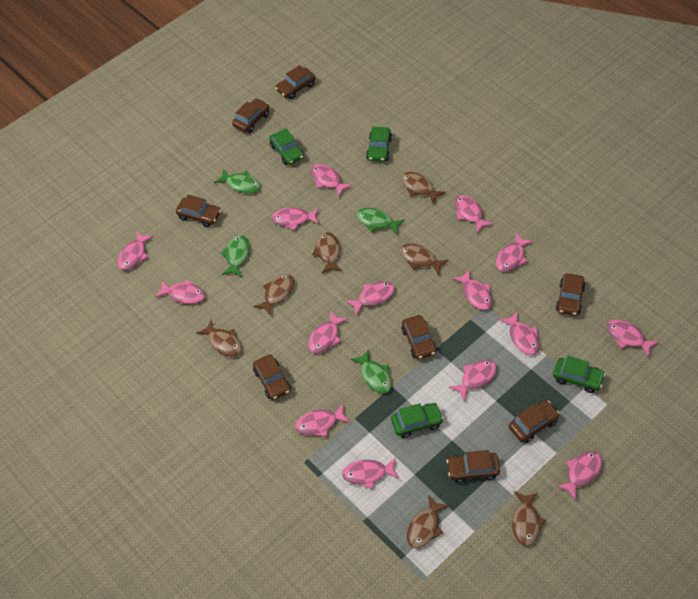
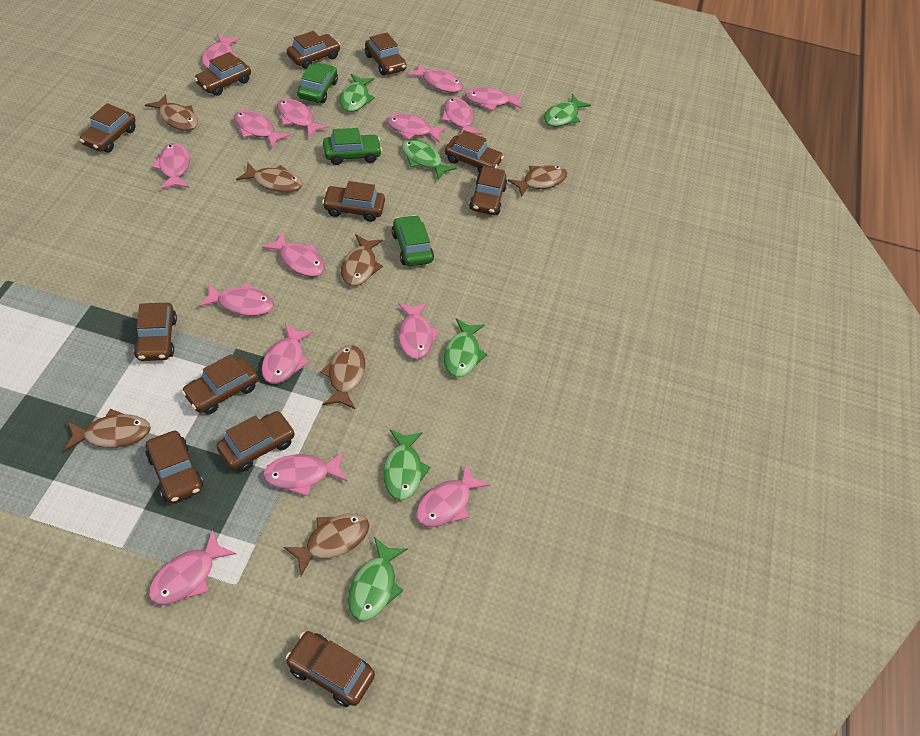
brown car: [176,195,221,227] [232,98,270,133] [253,354,291,400] [275,65,316,99] [401,315,437,359] [446,450,500,483] [509,400,560,443] [556,273,586,316] = 8 -> [80,103,136,153] [134,303,177,361] [146,431,203,503] [182,354,258,415] [194,52,251,96] [216,411,295,472] [286,631,375,707] [287,31,340,69] [322,181,385,222] [365,33,407,75] [445,130,504,173] [469,166,507,215] = 12
green car: [269,128,304,165] [366,126,392,162] [391,403,444,438] [553,356,606,393] = 4 -> [297,62,338,103] [323,128,382,165] [392,215,434,266] = 3
green fish: [214,169,260,193] [221,235,250,276] [350,349,391,394] [356,208,405,235] = 4 -> [339,74,375,112] [348,537,408,621] [383,429,431,500] [402,139,457,180] [444,318,487,377] [544,94,591,127] = 6

